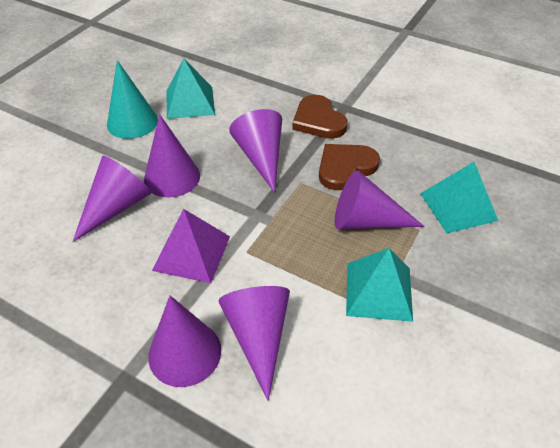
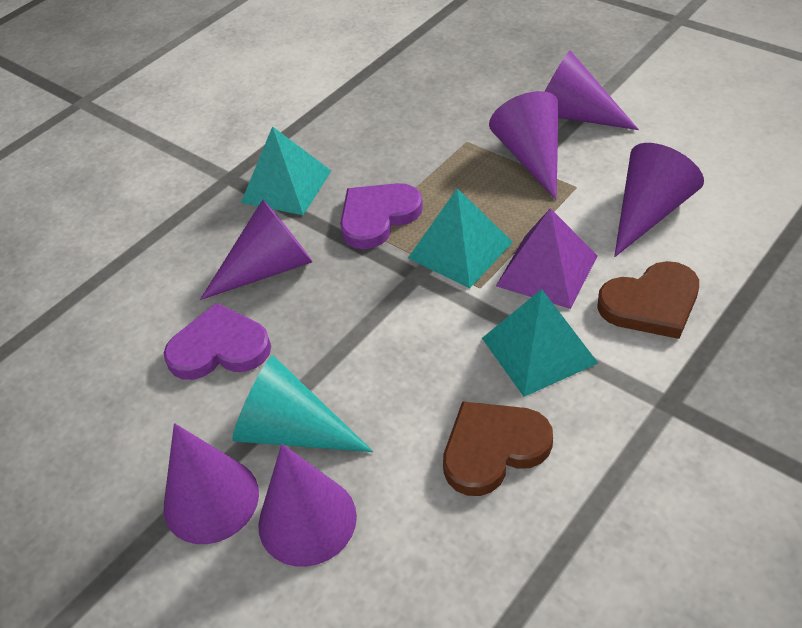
purple heart: none = 0 -> [164,303,271,380] [340,183,423,249] = 2

